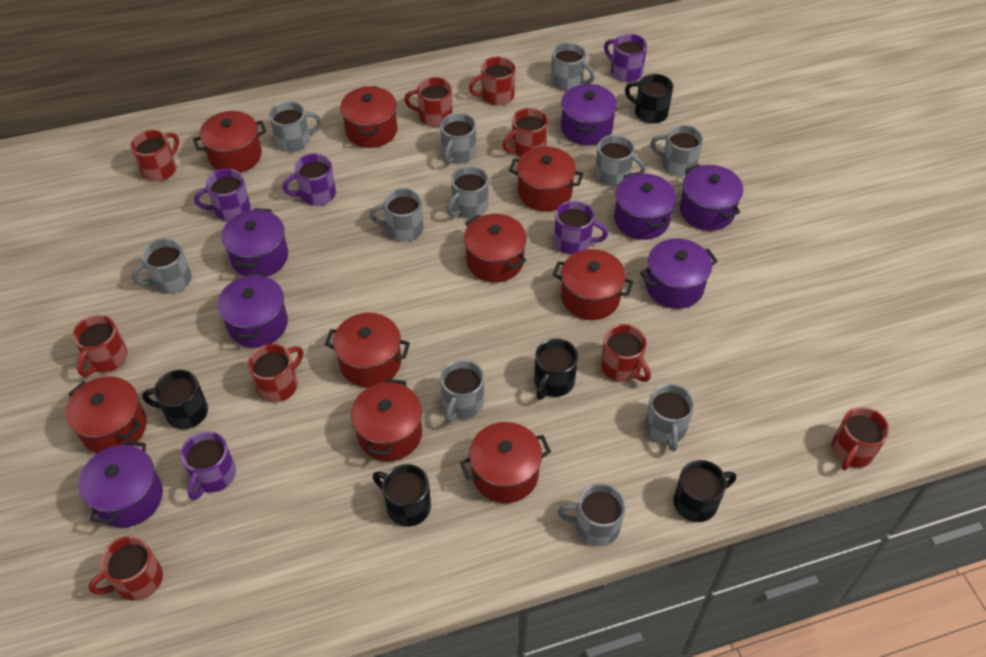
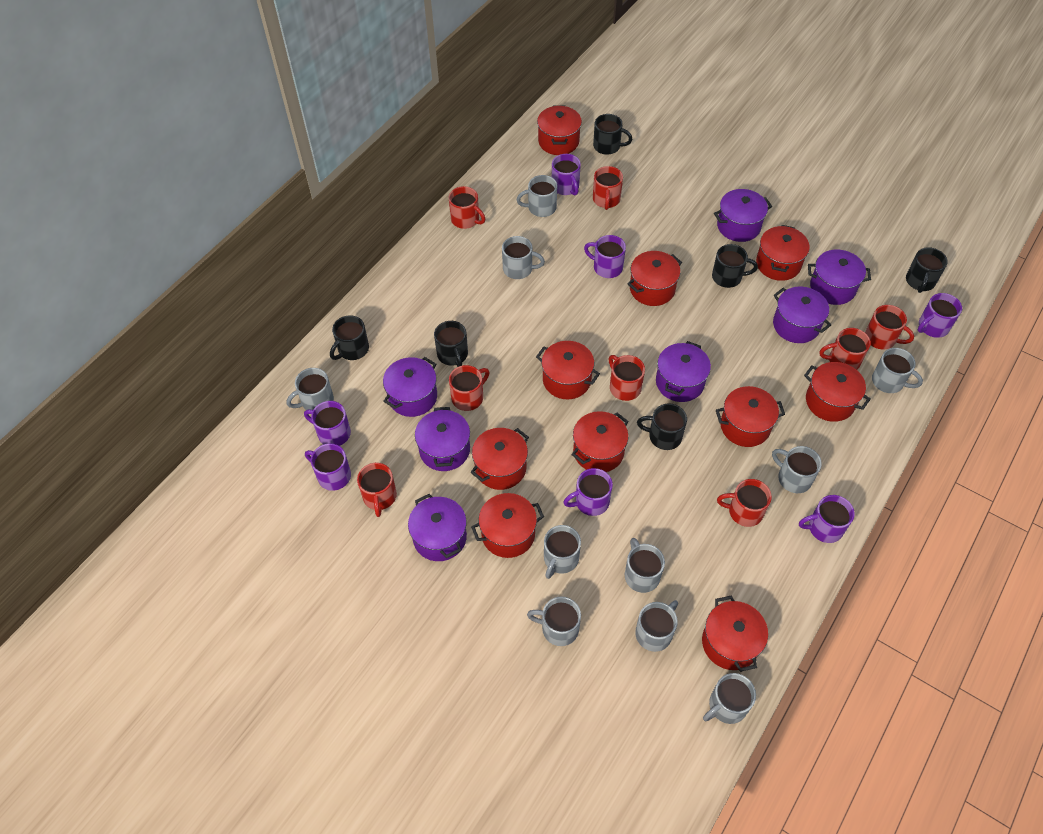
black mug: [142,370,208,429] [373,464,431,527] [534,338,578,400] [625,74,673,123] [673,460,736,522] = 5 -> [330,315,369,360] [434,321,468,367] [593,114,632,155] [637,403,687,450] [712,244,758,288] [906,247,948,293] = 6
grey mug: [131,238,191,294] [269,101,322,152] [369,188,423,242] [440,113,476,164] [441,360,484,424] [447,166,488,219] [551,42,595,91] [557,483,626,546] [595,135,646,186] [645,384,694,451] [650,125,703,176] = 11 -> [287,368,334,410] [502,236,545,279] [516,175,557,217] [527,596,581,646] [544,525,581,579] [625,538,665,593] [635,600,678,652] [703,673,756,724] [772,446,822,493] [872,348,923,393] = 10
purple mug: [181,431,236,500] [194,169,251,221] [283,153,336,206] [554,200,608,254] [604,34,647,82] = 5 -> [304,401,351,446] [305,443,351,491] [552,154,581,195] [563,468,613,516] [584,235,626,278] [799,495,855,543] [918,293,962,338] = 7
red mug: [73,315,128,377] [88,536,163,601] [131,130,179,182] [248,344,303,403] [404,77,453,127] [469,56,515,106] [503,108,548,157] [601,324,651,382] [832,407,889,471] = 9 -> [357,463,397,517] [449,186,485,229] [449,365,490,411] [593,166,623,210] [609,355,645,401] [717,479,772,527] [819,328,871,370] [865,305,914,349] = 8
red pot: [66,376,147,453] [193,111,266,173] [325,313,410,387] [340,86,397,148] [351,378,422,461] [460,422,551,503] [464,214,526,282] [509,147,584,211] [552,249,634,320] = 9 -> [470,428,529,490] [471,493,544,558] [536,341,600,399] [537,106,582,155] [572,411,629,472] [628,251,682,306] [702,595,768,672] [716,386,785,447] [756,225,810,281] [804,362,871,422] = 10

